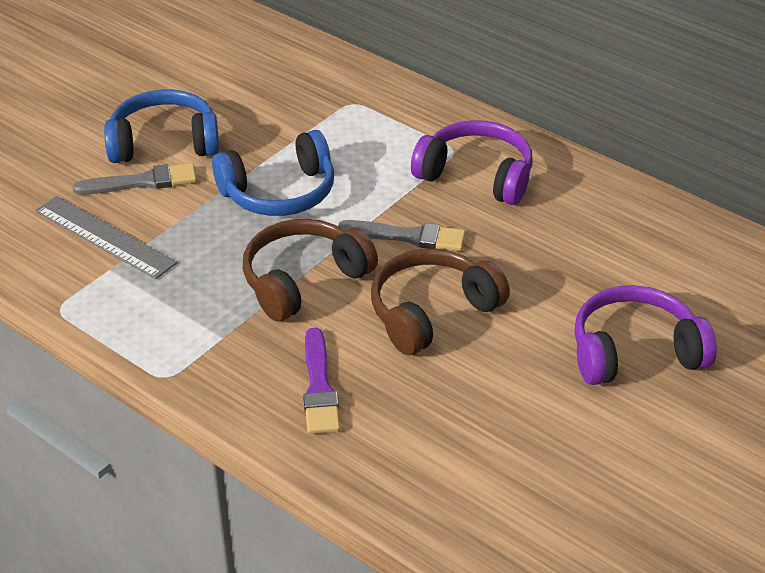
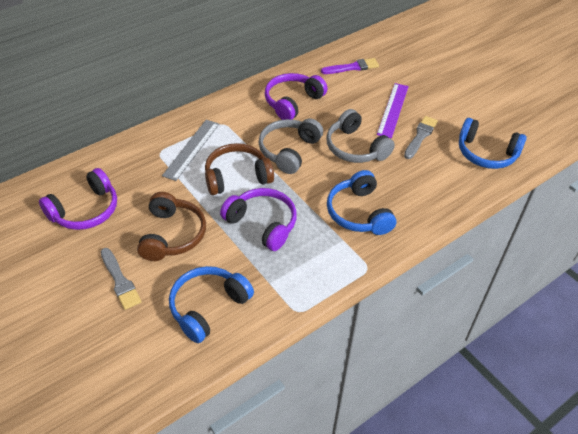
blue headphones: [104,90,219,163] [212,130,334,216] = 2 -> [169,266,254,343] [327,170,396,235] [459,118,527,169] = 3
grey headphones: none = 0 -> [258,119,323,174] [326,109,395,163] = 2
purple headphones: [411,120,533,205] [574,285,717,385] = 2 -> [39,168,117,230] [220,188,297,251] [265,73,327,120] = 3
purple ruler: none = 0 -> [377,83,409,138] = 1

